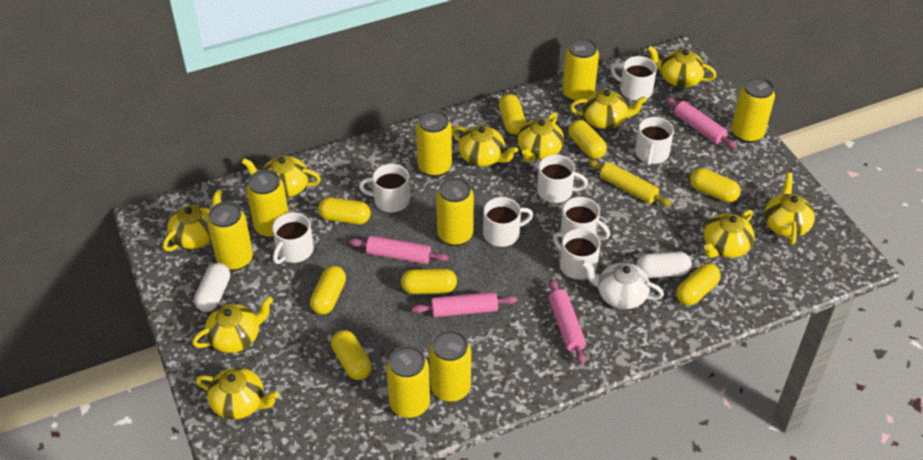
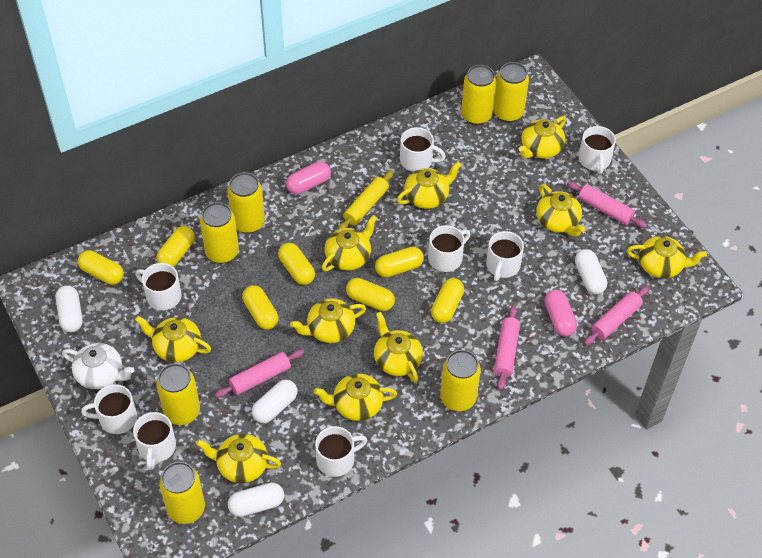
pink capsule: none = 0 -> [286,162,331,194] [545,290,577,337] = 2
white capsule: [194,263,230,312] [636,252,692,278] = 2 -> [56,285,83,332] [228,483,284,517] [252,380,298,423] [575,249,607,294] = 4
yellow can: [207,201,253,271] [247,170,288,238] [386,346,430,418] [416,110,452,177] [429,330,471,402] [436,177,474,246] [562,38,599,102] [731,77,775,143] = 8 -> [156,363,200,425] [159,462,205,524] [200,202,239,264] [227,172,265,234] [440,350,481,411] [461,65,497,125] [493,62,529,123] = 7
yellow capsule: [310,266,346,315] [318,197,371,224] [331,330,372,380] [401,269,457,294] [499,94,526,135] [568,120,607,159] [676,263,721,305] [690,168,740,202] = 8 -> [78,250,124,285] [157,226,195,267] [242,285,278,330] [278,243,315,285] [346,278,395,311] [375,247,424,277] [431,278,464,323] = 7

